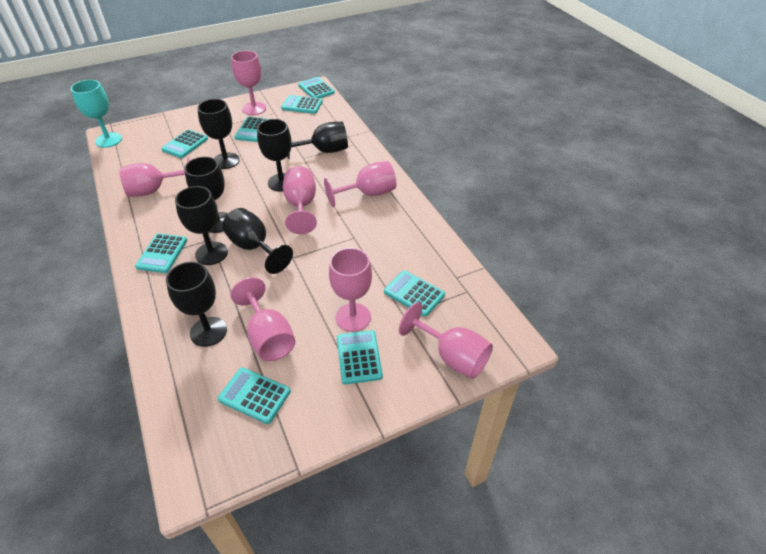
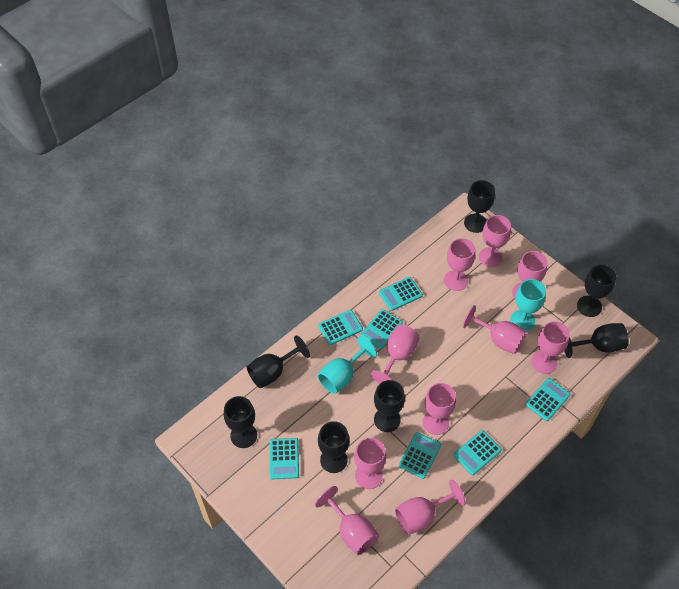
pink goblet: [119,157,190,197] [231,51,266,115] [231,277,295,361] [283,166,317,234] [324,161,396,207] [329,248,372,332] [399,302,493,379] = 7 -> [315,486,379,555] [354,438,386,489] [370,325,419,384] [395,480,466,535] [423,383,456,435] [444,238,475,291] [463,305,527,354] [479,215,511,267] [512,251,547,299] [531,321,570,374] = 10
turquoise calculator: [135,233,187,273] [161,129,208,158] [218,367,291,424] [234,117,269,142] [281,95,323,114] [298,77,335,98] [337,330,383,384] [384,270,445,317] = 8 -> [269,438,299,479] [318,310,363,345] [361,309,403,349] [379,277,423,311] [399,432,441,479] [453,430,502,475] [525,378,571,421] = 7
turquoise goblet: [71,80,122,148] = 1 -> [318,336,377,394] [510,279,546,331] = 2

